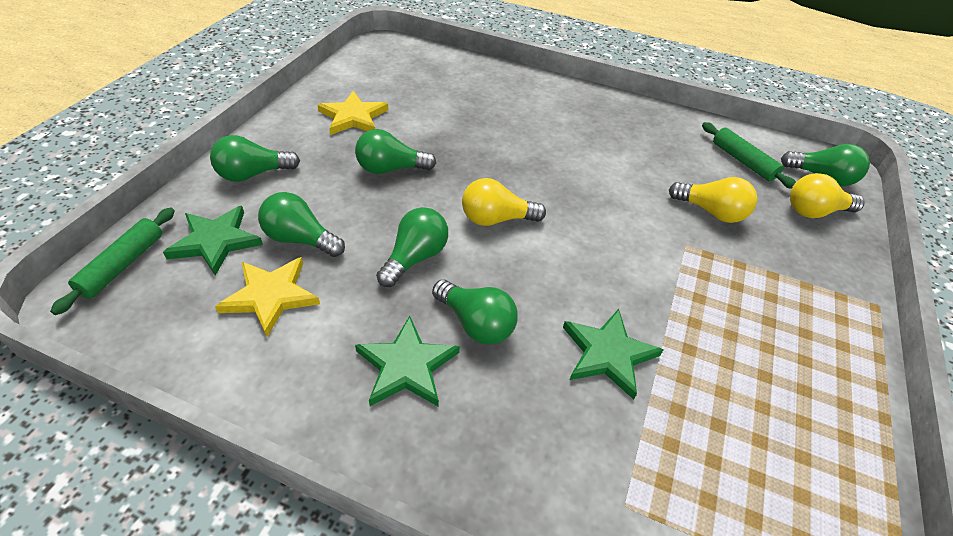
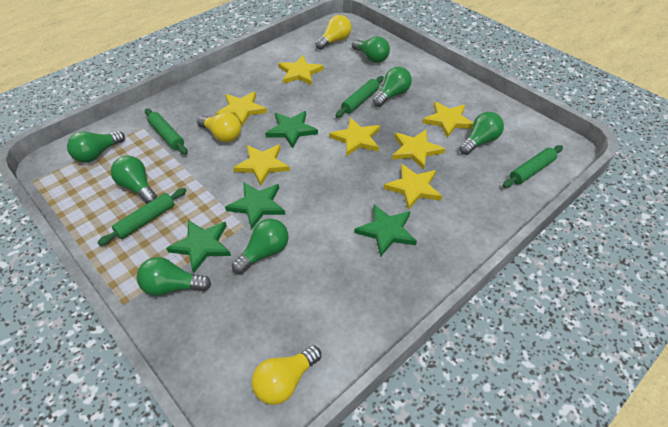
green light bulb: [210,135,300,182] [258,192,345,257] [355,129,436,174] [376,207,448,287] [432,280,518,344] [781,144,870,186] = 6 -> [67,131,125,163] [111,156,157,204] [137,257,211,296] [232,219,289,274] [352,36,390,63] [373,67,412,107] [459,112,504,155] = 7
green rolling pin: [50,207,175,315] [702,122,796,189] = 2 -> [97,188,187,246] [145,108,188,155] [336,76,384,118] [503,145,563,188] = 4
green star: [163,206,263,276] [355,316,460,407] [563,309,663,399] = 3 -> [166,220,231,273] [225,182,285,230] [265,111,318,148] [354,205,417,257] = 4
yellow star: [215,257,320,337] [318,91,388,135] = 2 -> [216,92,267,127] [233,145,290,186] [278,55,324,85] [329,118,380,157] [384,164,442,210] [392,130,445,170] [422,101,473,138] = 7

